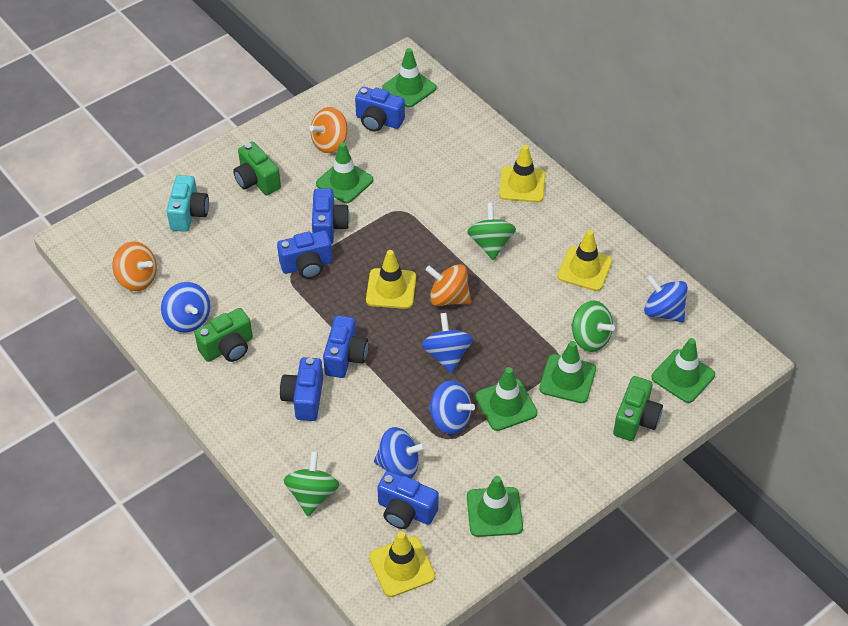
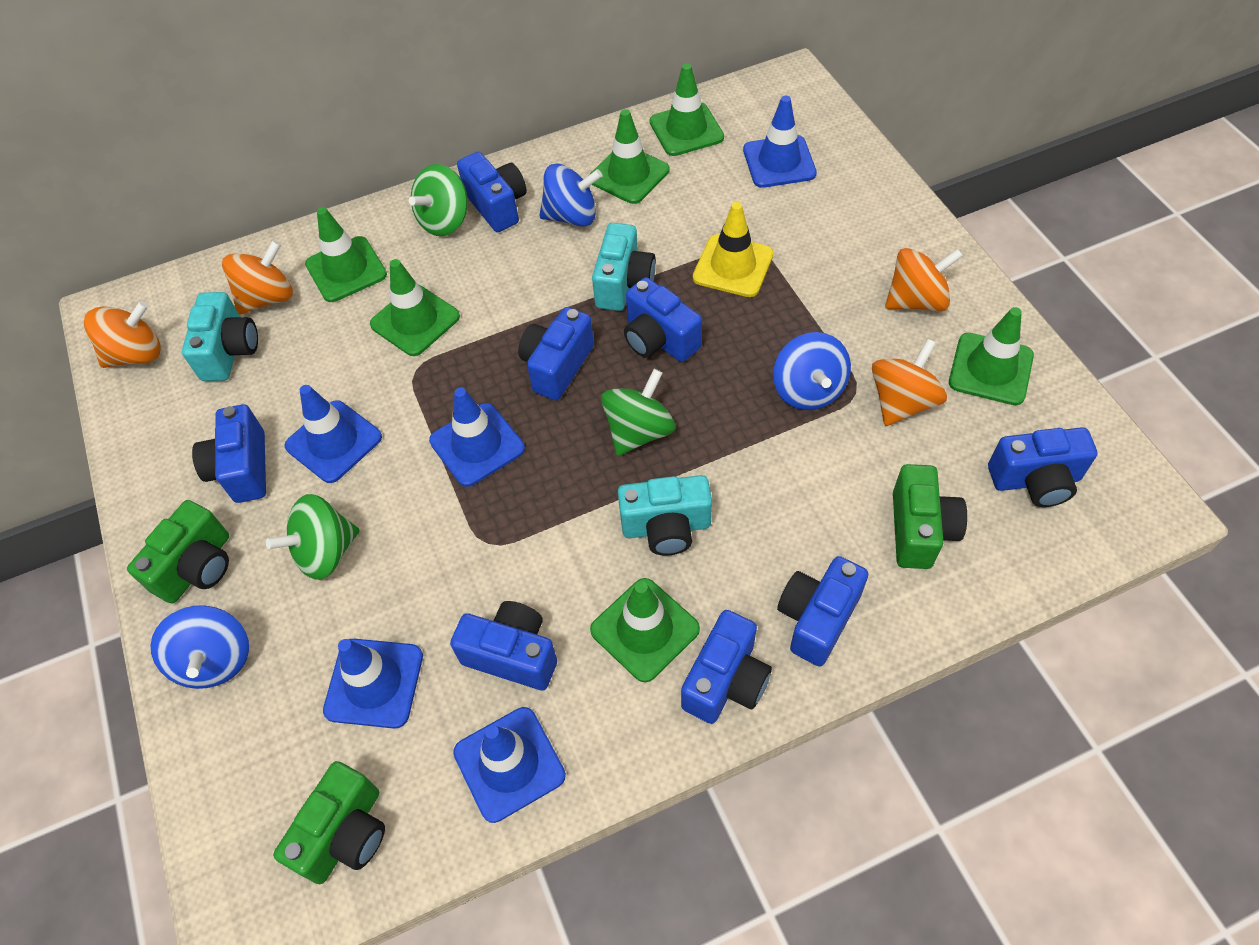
blue camera: [277,230,333,279] [280,357,323,421] [312,188,350,244] [323,315,368,378] [355,87,405,131] [377,471,439,529] = 6 -> [192,404,266,503] [450,601,557,691] [457,152,527,232] [518,307,594,400] [624,277,702,362] [681,610,772,724] [777,556,868,667] [988,427,1098,507] = 8
blue spinning top: [161,282,210,333] [374,427,426,478] [422,313,473,374] [429,380,475,434] [644,275,688,322] = 5 -> [151,605,249,689] [540,163,602,227] [773,332,851,410] = 3
blue traffic cone: none = 0 -> [285,385,382,483] [323,639,423,729] [429,388,525,487] [453,707,566,823] [743,96,817,188] = 5
orange spinning top: [112,241,157,291] [309,107,347,153] [425,264,471,306] = 3 -> [84,301,160,368] [222,240,293,315] [872,339,947,426] [885,248,963,311] = 4
turquoise camera: [166,175,209,232] = 1 -> [182,292,258,381] [592,223,656,311] [618,475,712,556] = 3
yellow traffic cone: [366,250,416,309] [369,531,435,597] [499,145,546,203] [557,230,612,291] = 4 -> [693,202,774,297] = 1

